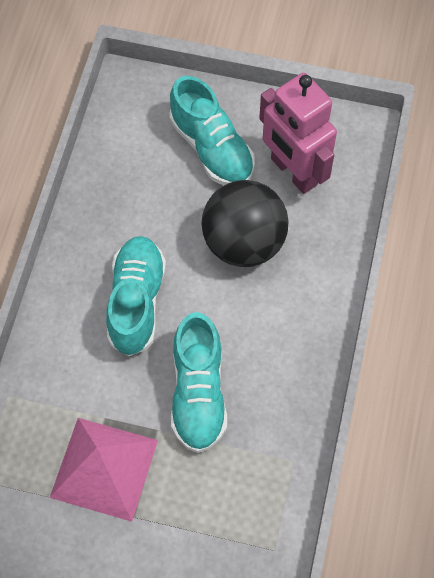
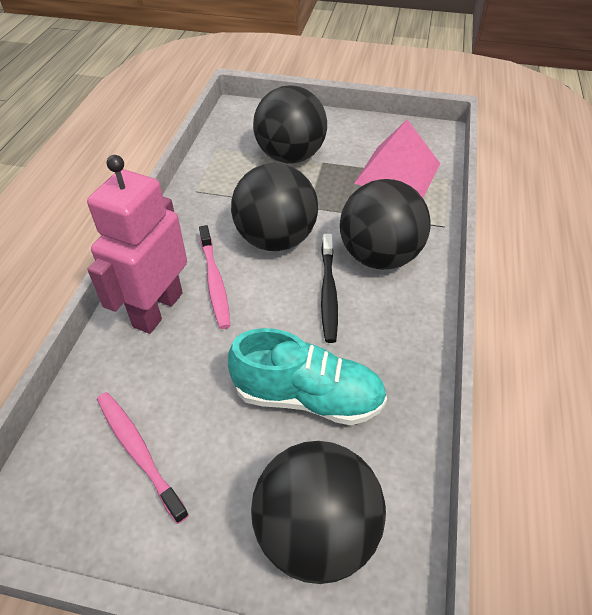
black ball: [201,180,288,267] = 1 -> [231,163,318,251] [251,441,386,584] [253,85,327,163] [340,179,431,270] = 4
black toothbrush: none = 0 -> [321,234,338,343] = 1
pink toothbrush: none = 0 -> [97,392,189,524] [199,225,230,329] = 2
turquoise shoe: [106,236,166,356] [170,76,255,185] [171,312,227,453] = 3 -> [228,328,387,425] = 1

